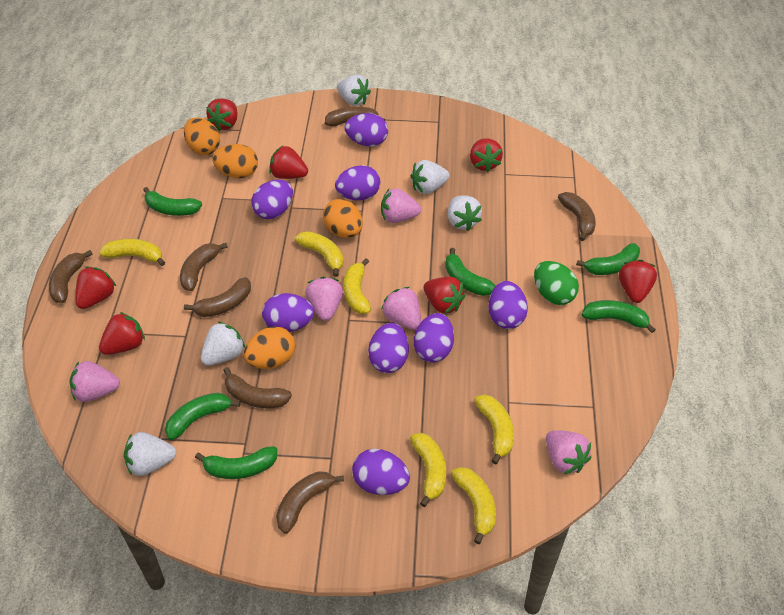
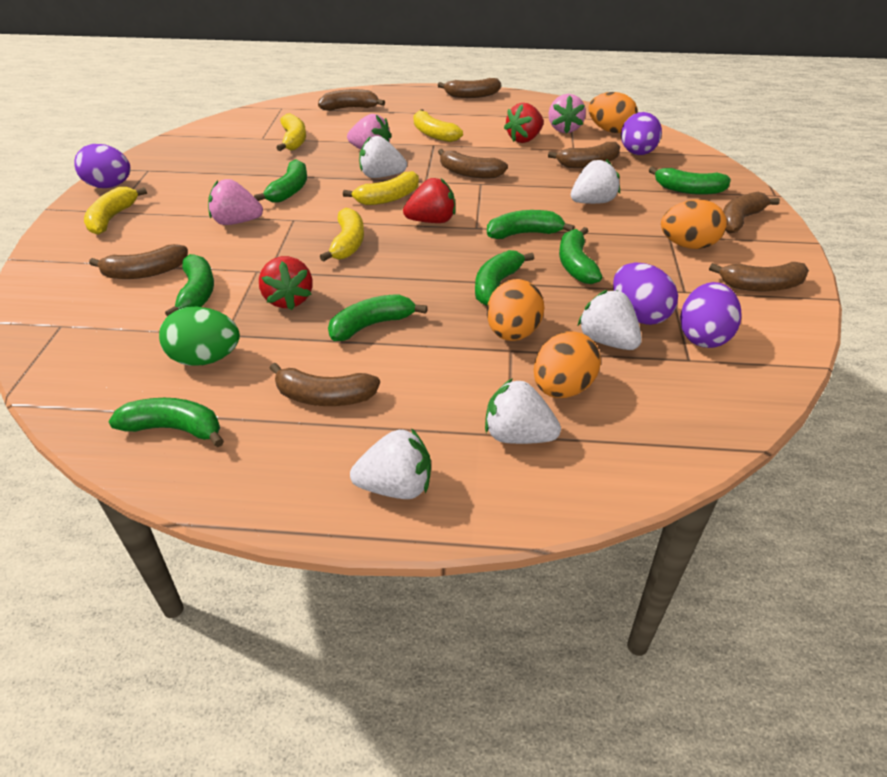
brown banana: [49,250,93,303] [180,243,228,291] [184,277,251,317] [223,367,292,408] [276,471,344,534] [325,106,385,126] [558,192,596,241] = 7 -> [89,244,188,279] [270,363,380,406] [318,89,385,111] [438,78,501,98] [438,149,508,178] [548,142,620,168] [709,262,809,291] [723,192,780,233] = 8
green banana: [143,187,202,216] [165,393,240,440] [195,446,277,479] [445,248,496,296] [576,243,640,275] [582,300,656,333] = 6 -> [108,398,224,447] [165,254,214,316] [254,159,307,203] [328,294,427,341] [475,250,534,306] [487,210,575,239] [559,227,602,284] [649,166,731,195] = 8
pink strawberry: [69,361,120,402] [305,277,343,321] [381,188,421,223] [381,287,421,330] [546,430,591,475] = 5 -> [208,179,263,225] [347,114,391,150] [549,94,586,134] = 3
purple egg: [251,180,293,219] [262,293,314,332] [335,165,380,200] [344,113,388,147] [352,449,410,495] [368,323,409,373] [414,313,454,363] [488,281,528,329] = 8 -> [74,144,131,188] [613,262,678,325] [621,112,662,155] [680,282,741,348] = 4
red strawberry: [75,267,116,309] [99,312,145,355] [206,99,238,131] [269,146,308,179] [423,277,465,314] [470,138,503,172] [619,260,657,303] = 7 -> [259,256,313,310] [403,178,455,223] [504,103,544,143] = 3
yellow banana: [99,239,165,266] [295,231,343,277] [343,259,371,314] [410,433,446,507] [451,467,496,544] [474,394,514,464] = 6 -> [84,187,147,235] [276,113,306,151] [320,208,364,262] [343,171,419,205] [414,109,463,142] = 5

